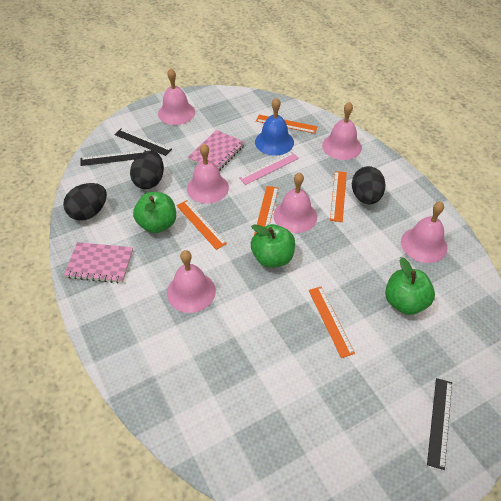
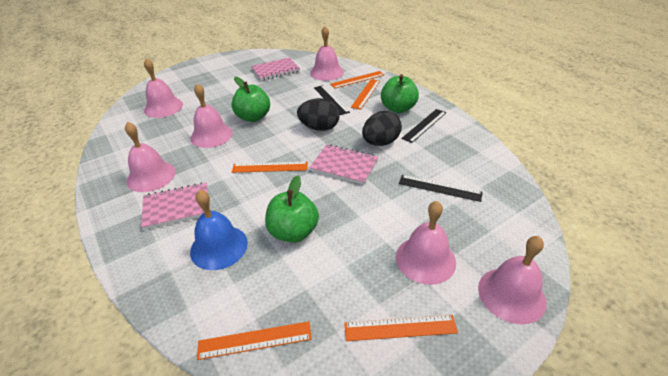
black egg: [63,183,107,221] [130,150,164,189] [352,166,386,204] = 3 -> [297,98,340,131] [362,111,402,146] = 2
pink notebook: [64,242,133,283] [188,130,245,171] = 2 -> [141,182,210,230] [251,57,300,81] [309,144,379,185] = 3
pink ruler: [239,152,299,185] = 1 -> none = 0

